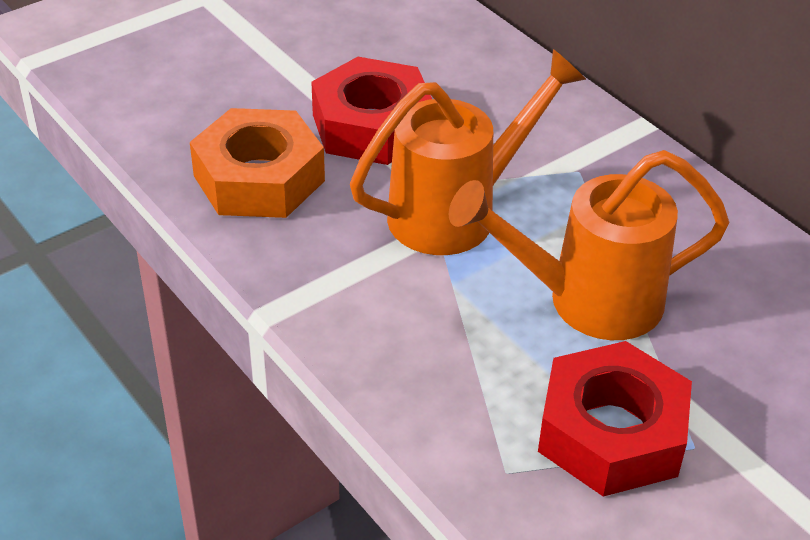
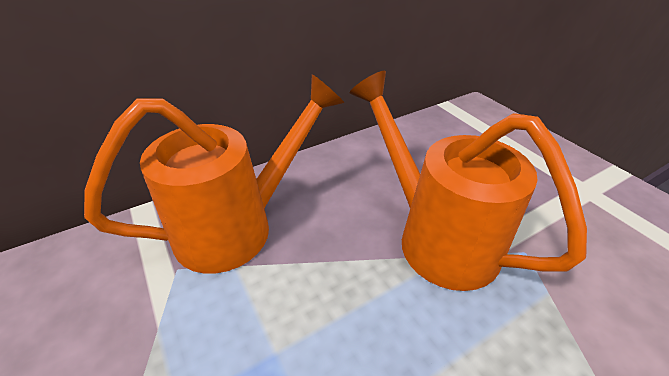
orange nut: [190,108,325,218] = 1 -> none = 0
red nut: [311,57,432,165] [538,341,692,497] = 2 -> none = 0

